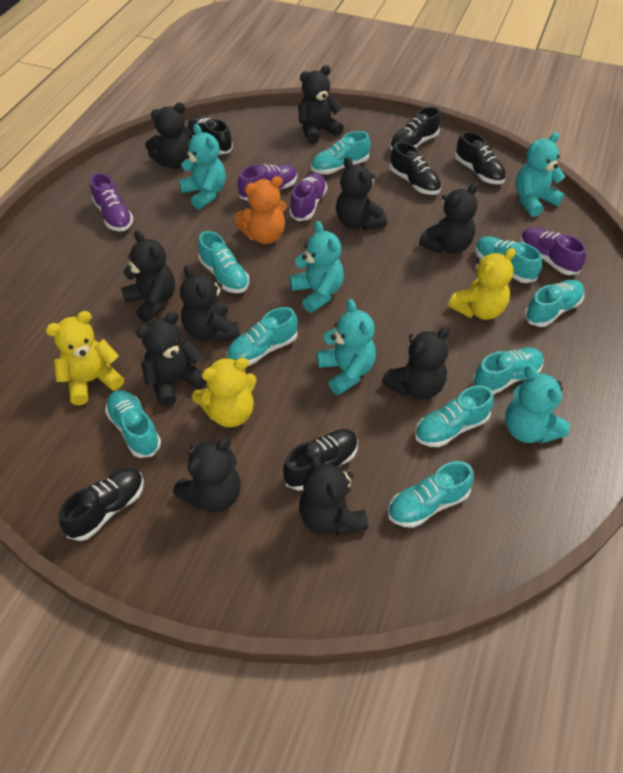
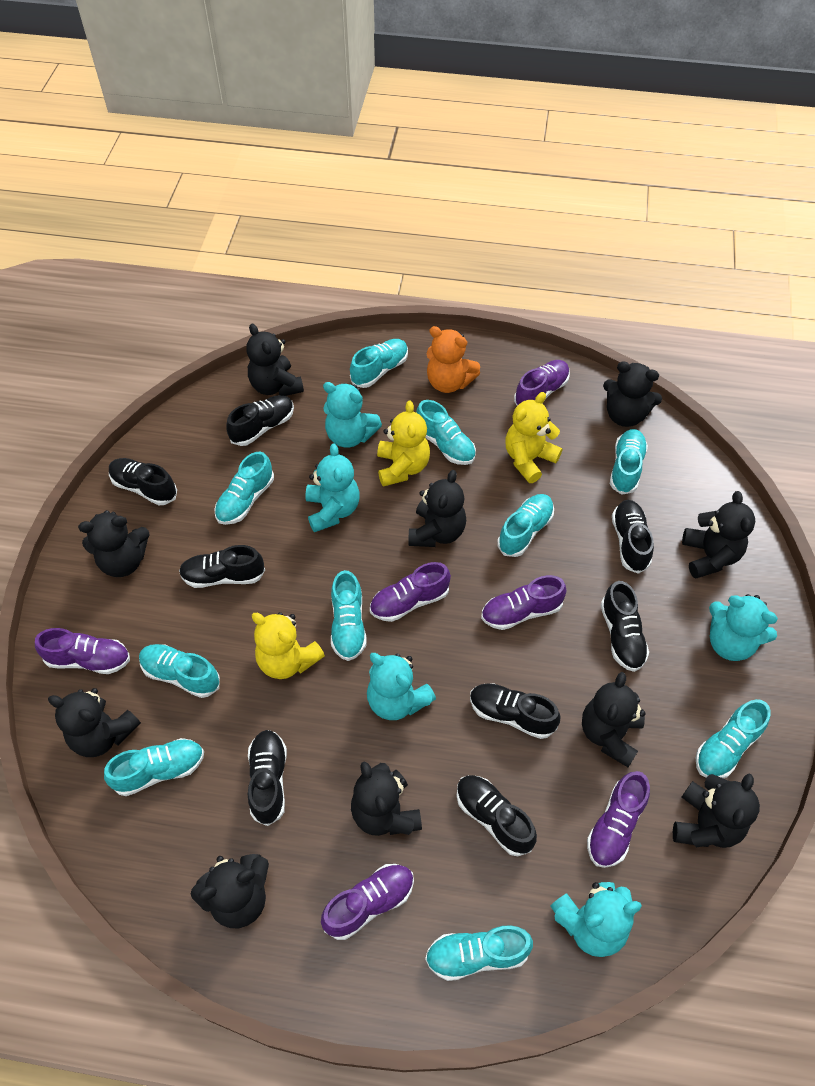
black shoe: [59,468,144,541] [187,117,233,155] [283,429,358,491] [390,107,441,151] [390,142,441,195] [455,131,506,184] = 6 -> [109,458,177,505] [179,545,265,588] [226,395,294,446] [248,730,287,826] [457,775,537,856] [470,683,560,739] [601,581,649,672] [612,500,654,574] = 8
purple shoe: [90,173,133,231] [238,164,297,201] [289,173,327,221] [520,227,586,275] = 4 -> [35,628,130,674] [321,864,414,940] [370,562,451,622] [481,575,566,630] [514,360,570,406] [587,771,650,868] = 6
turquoise shoe: [105,390,161,458] [198,231,249,293] [226,307,298,366] [311,131,370,174] [388,461,473,528] [415,385,494,447] [473,347,544,395] [475,236,542,283] [524,279,584,327] = 9 -> [104,738,204,796] [139,644,220,698] [214,452,274,525] [331,570,367,661] [350,339,408,388] [416,400,476,465] [425,925,533,981] [497,494,554,557] [610,429,648,494] [696,699,770,778] = 10

